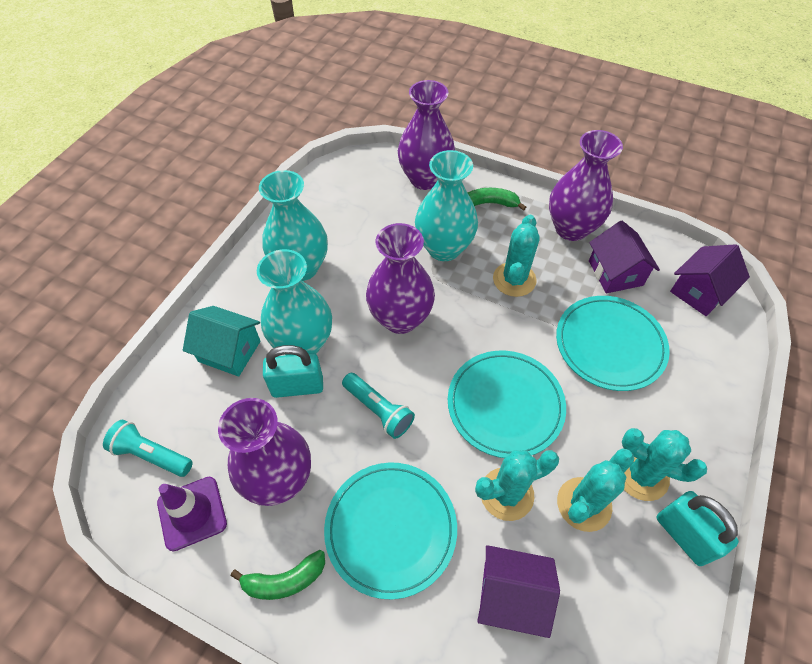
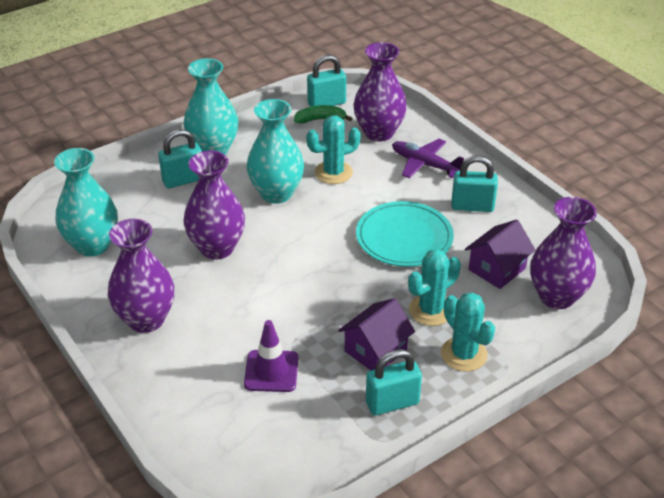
green banana: [231,550,325,600] [468,188,526,211] = 2 -> [294,105,352,123] = 1
purple house: [477,545,560,638] [589,220,660,293] [670,244,750,316] = 3 -> [338,298,415,370] [465,219,535,289] = 2
purple plane: none = 0 -> [392,139,464,179] = 1
turquoise cactus: [475,450,559,521] [493,214,540,297] [557,448,635,532] [622,428,707,501] = 4 -> [306,116,361,184] [408,249,461,326] [441,292,495,372] = 3
turquoise flashlight: [103,420,193,477] [342,373,415,439] = 2 -> none = 0
turquoise house: [183,306,260,377] = 1 -> none = 0
turquoise padlock: [263,345,323,398] [656,491,739,566] = 2 -> [158,129,202,188] [307,55,346,107] [366,349,422,415] [452,155,498,212] = 4
turquoise plate: [324,462,457,600] [448,351,566,458] [556,296,670,391] = 3 -> [356,201,454,267] = 1

